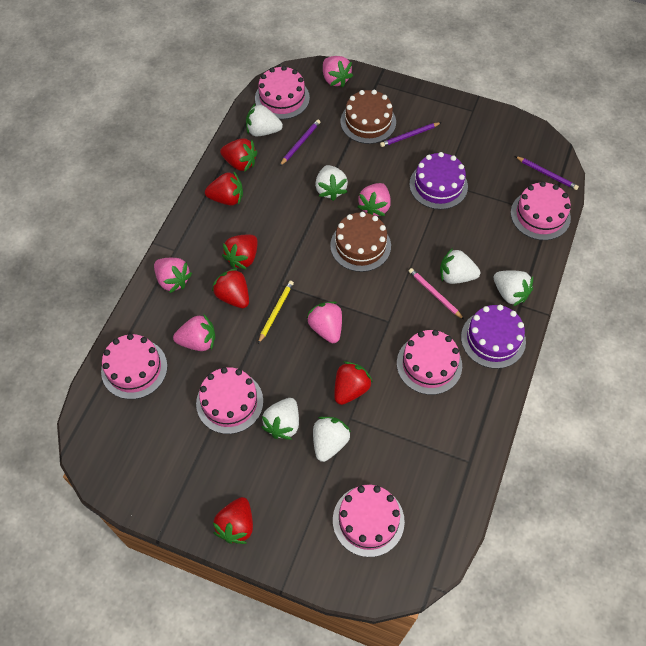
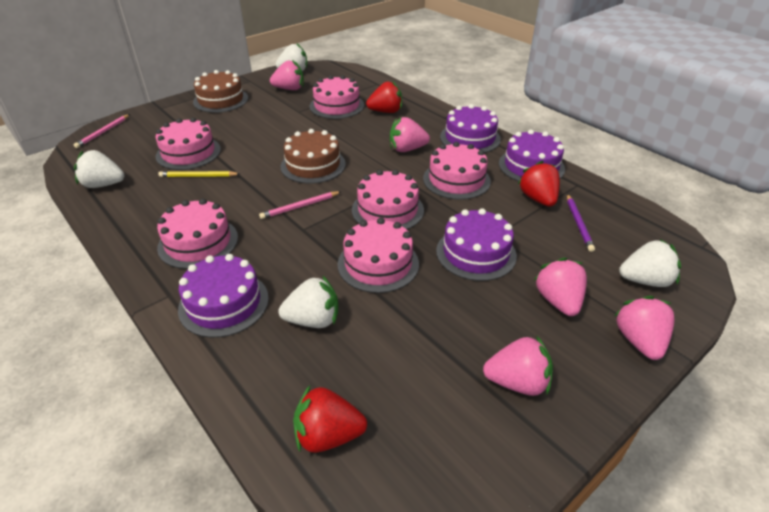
pink pencil: [409,268,464,320] = 1 -> [74,114,130,148] [259,191,341,219] = 2
purple cake: [409,152,468,210] [461,305,526,369] = 2 -> [178,254,269,338] [436,208,517,281] [440,104,501,153] [499,130,565,181] = 4
purple pencil: [280,120,320,166] [380,122,442,147] [515,156,579,190] = 3 -> [567,194,595,252] = 1
red strawberry: [205,172,243,206] [212,268,249,308] [213,497,253,544] [220,139,257,172] [222,235,258,270] [334,361,373,405] = 6 -> [293,386,367,453] [366,81,402,113] [518,161,560,207] = 3
white strawberry: [246,104,283,136] [262,398,299,440] [313,417,351,462] [315,165,348,201] [440,248,480,284] [494,270,533,306] = 6 -> [74,150,124,188] [276,43,307,71] [278,275,338,328] [619,239,681,287] = 4

